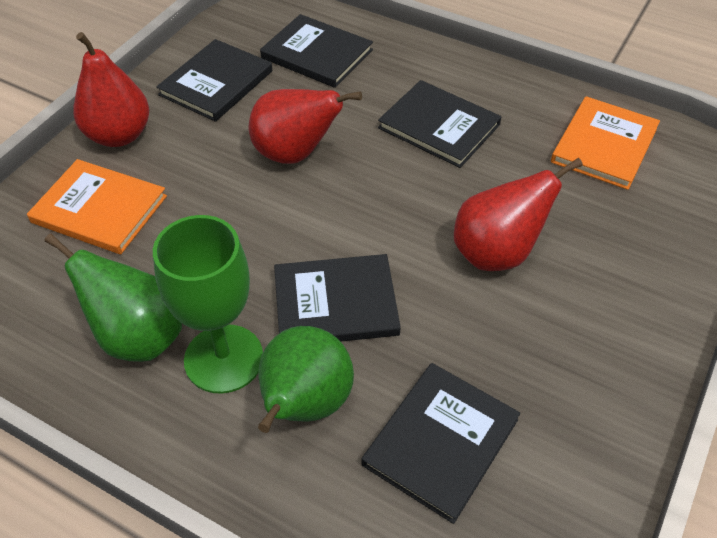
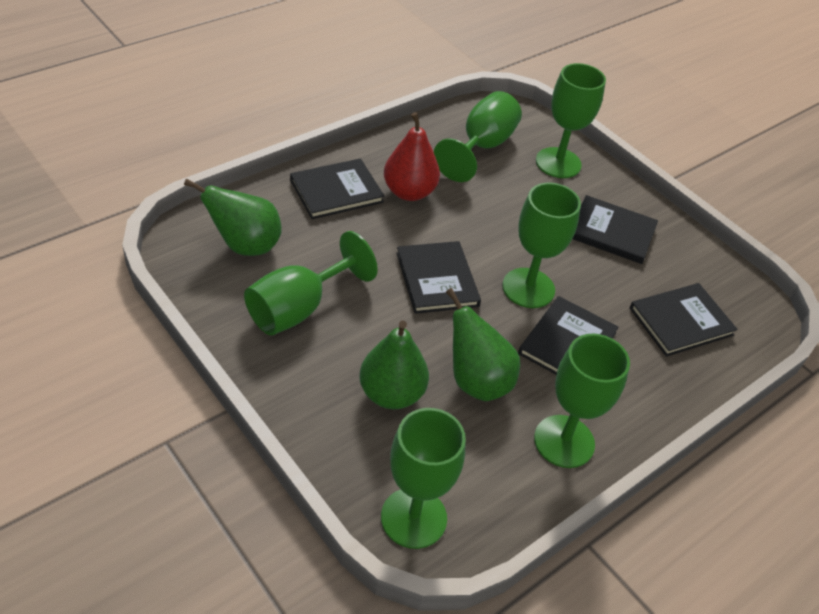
green goblet: [153,215,263,394] = 1 -> [244,231,378,335] [381,408,466,549] [434,91,522,182] [502,183,581,308] [534,334,630,468] [536,63,606,178] = 6
green pear: [45,234,182,362] [258,326,354,433] = 2 -> [184,179,282,256] [359,321,429,409] [446,288,520,401] = 3
orange book: [27,159,167,254] [551,96,660,190] = 2 -> none = 0
red pear: [73,32,150,147] [249,89,362,164] [454,158,583,271] = 3 -> [384,112,440,201] = 1

